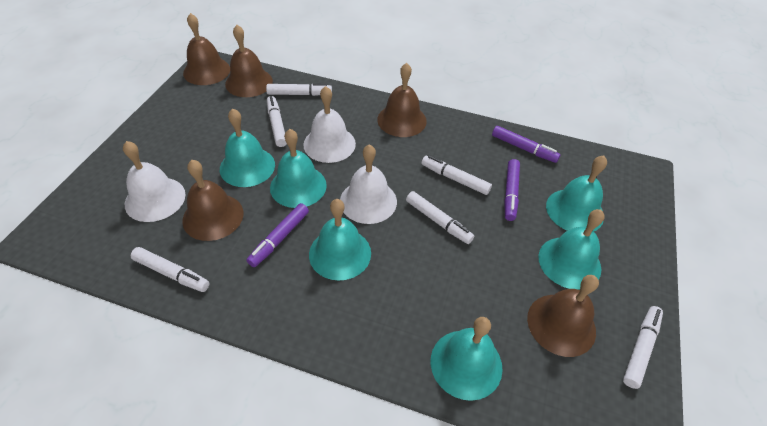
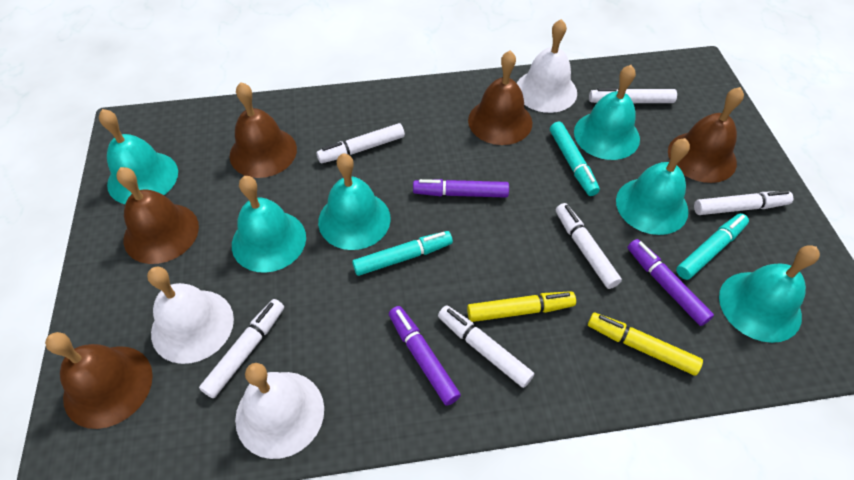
turquoise marker: none = 0 -> [352,231,453,276] [550,122,600,196] [676,213,749,280] = 3
yellow marker: none = 0 -> [467,291,576,322] [588,312,703,376] = 2

